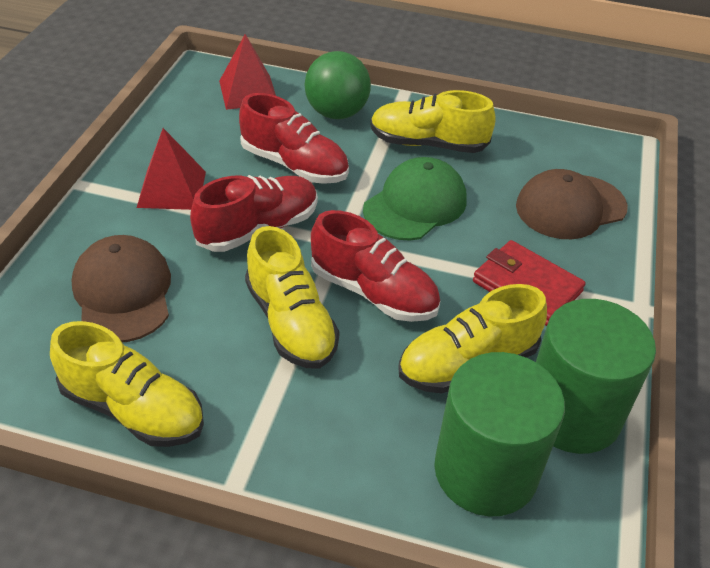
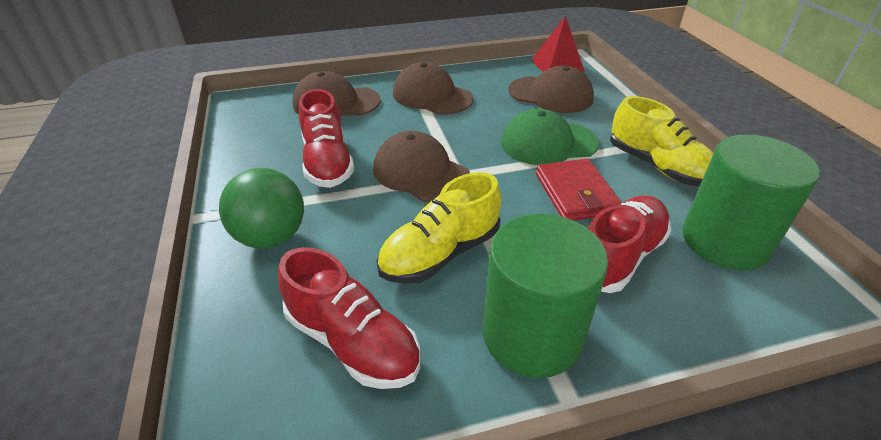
brown cap: [71,235,171,342] [516,169,628,239] = 2 -> [292,71,380,116] [373,131,470,203] [393,62,473,115] [508,66,594,113] = 4
red pyramid: [137,128,206,210] [219,34,276,110] = 2 -> [531,16,585,72] = 1
yellow shoe: [50,321,204,447] [245,226,340,369] [370,90,496,153] [398,284,547,393] = 4 -> [376,172,501,284] [610,96,714,187] = 2

